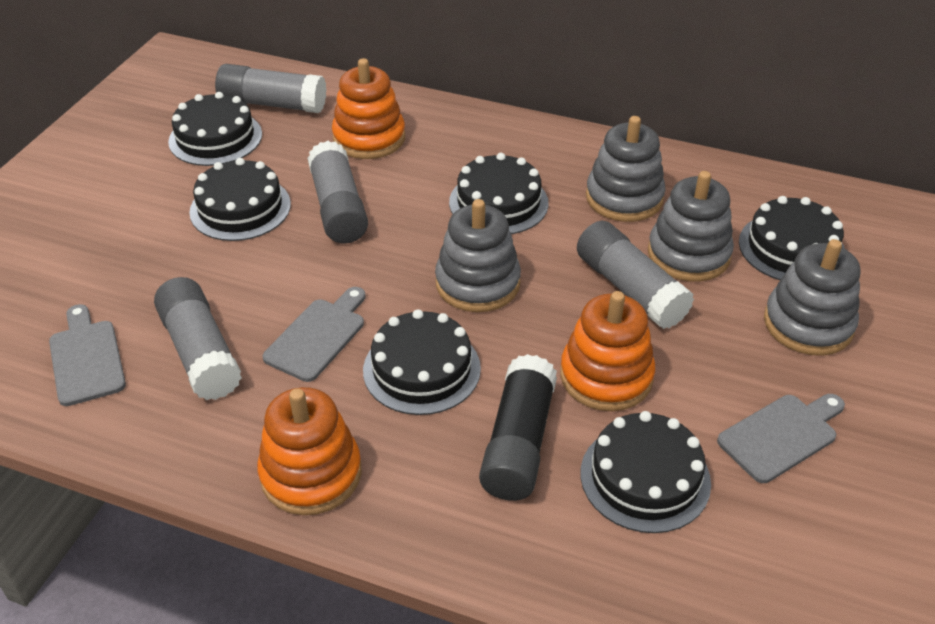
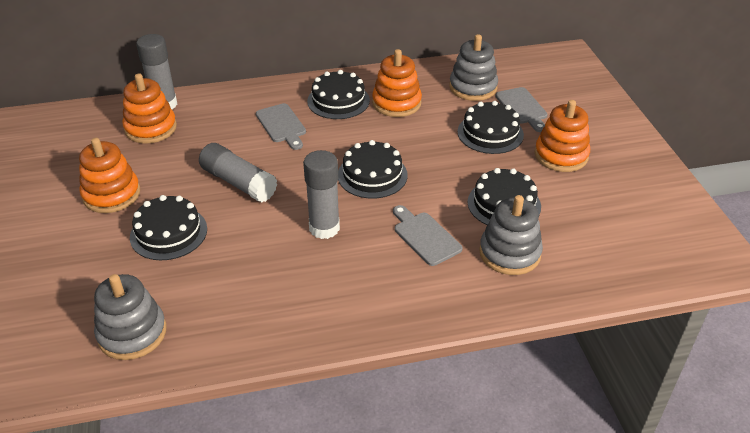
black cake: [168,92,262,166] [189,158,291,241] [363,309,481,415] [449,153,549,234] [581,411,711,533] [739,196,845,280] = 6 -> [130,195,207,260] [307,70,370,119] [338,140,408,199] [458,101,524,154] [468,168,541,225] = 5
black glue stick: [479,354,557,501] = 1 -> none = 0
grey glue stick: [154,277,242,400] [215,64,327,113] [307,141,368,244] [577,221,694,329] = 4 -> [136,34,177,110] [199,143,277,203] [303,150,340,239] = 3
grey stacking toy: [435,199,521,312] [586,116,666,222] [648,171,734,282] [764,239,860,356] = 4 -> [94,274,166,360] [449,34,498,101] [479,195,543,275] = 3
orange stacking toy: [257,387,361,515] [332,58,405,159] [560,291,655,411] = 3 -> [79,138,140,213] [122,73,177,144] [372,49,422,117] [535,100,590,172] = 4

